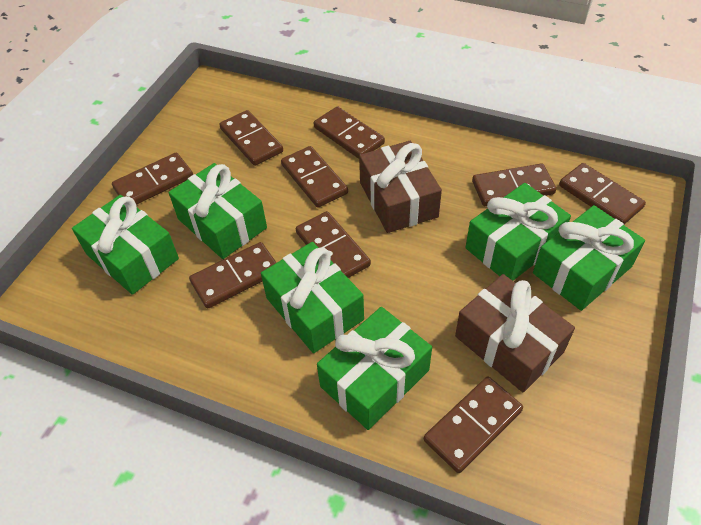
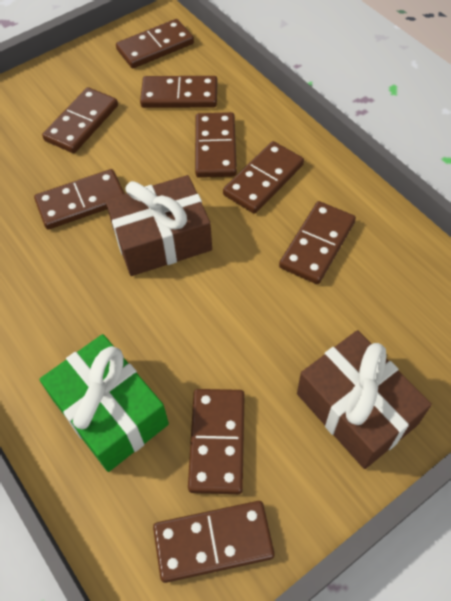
green gift: [72,195,179,295] [169,163,267,259] [261,242,364,353] [317,307,432,430] [465,183,571,281] [533,205,645,311] = 6 -> [40,334,169,472] = 1

